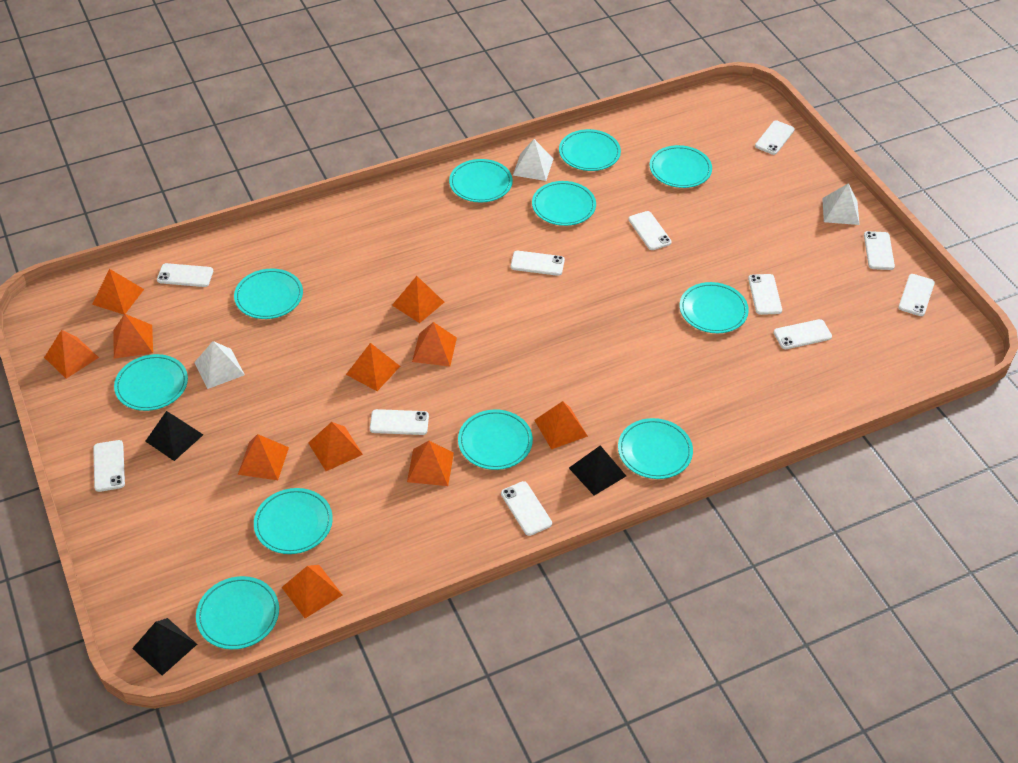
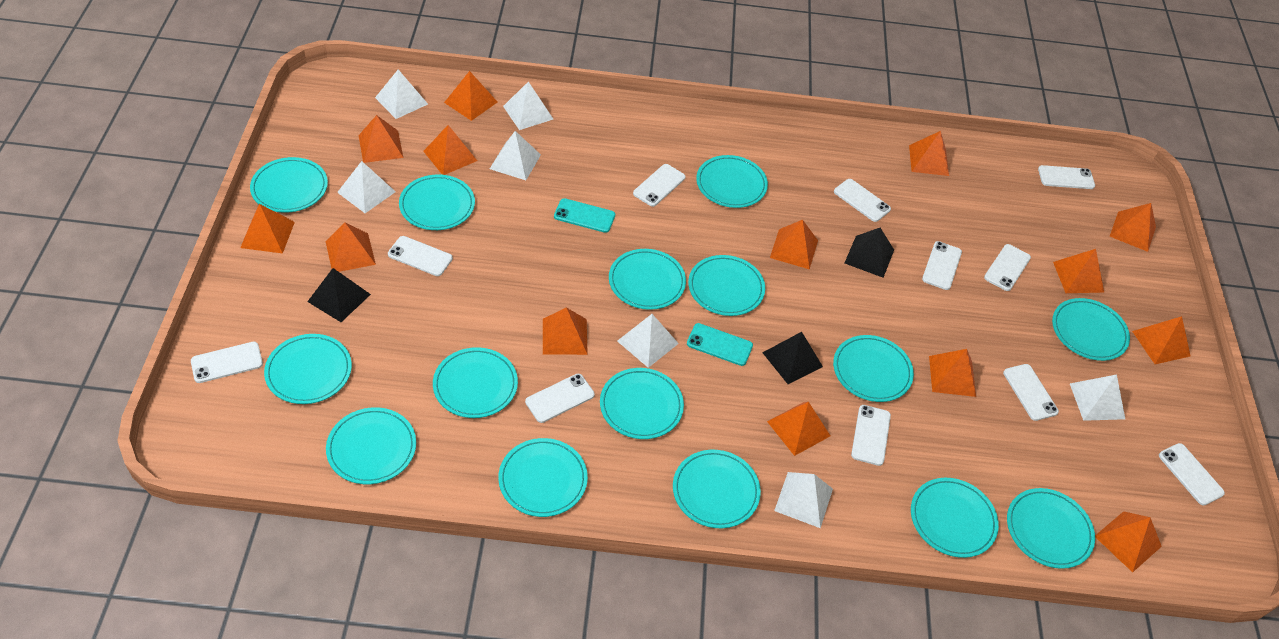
orange pyramid: [44,330,99,379] [92,269,144,315] [113,314,153,359] [238,434,289,480] [282,565,342,618] [308,422,363,471] [346,343,400,391] [392,276,444,323] [407,441,454,486] [412,322,457,367] [534,401,588,449] = 11 -> [240,204,295,253] [326,222,376,272] [358,115,404,163] [423,125,477,175] [444,71,498,121] [543,307,588,355] [767,402,830,456] [770,220,818,269] [909,131,949,176] [929,349,976,397] [1053,249,1104,293] [1095,511,1162,572] [1110,203,1156,252] [1132,316,1191,364] = 14
turquoise phone: none = 0 -> [554,198,615,233] [687,323,753,366] = 2
turquoise plate: [114,354,188,411] [196,576,279,649] [234,269,303,319] [254,488,333,554] [449,159,513,202] [458,409,533,470] [532,181,596,226] [559,129,621,171] [618,418,693,479] [650,145,712,188] [680,282,749,333] = 11 -> [250,157,328,213] [264,334,352,404] [326,407,416,484] [399,174,475,230] [433,347,518,418] [498,438,588,517] [600,368,684,439] [609,249,686,310] [673,450,761,528] [688,255,765,316] [696,155,768,208] [833,335,914,402] [911,478,999,558] [1007,488,1095,569] [1052,298,1130,361] = 15
white pyramid: [194,341,245,389] [513,139,553,181] [822,183,860,225] = 3 -> [337,161,396,213] [375,70,428,119] [490,131,541,180] [503,82,553,130] [617,314,679,368] [774,472,833,528] [1070,375,1125,421] = 7

